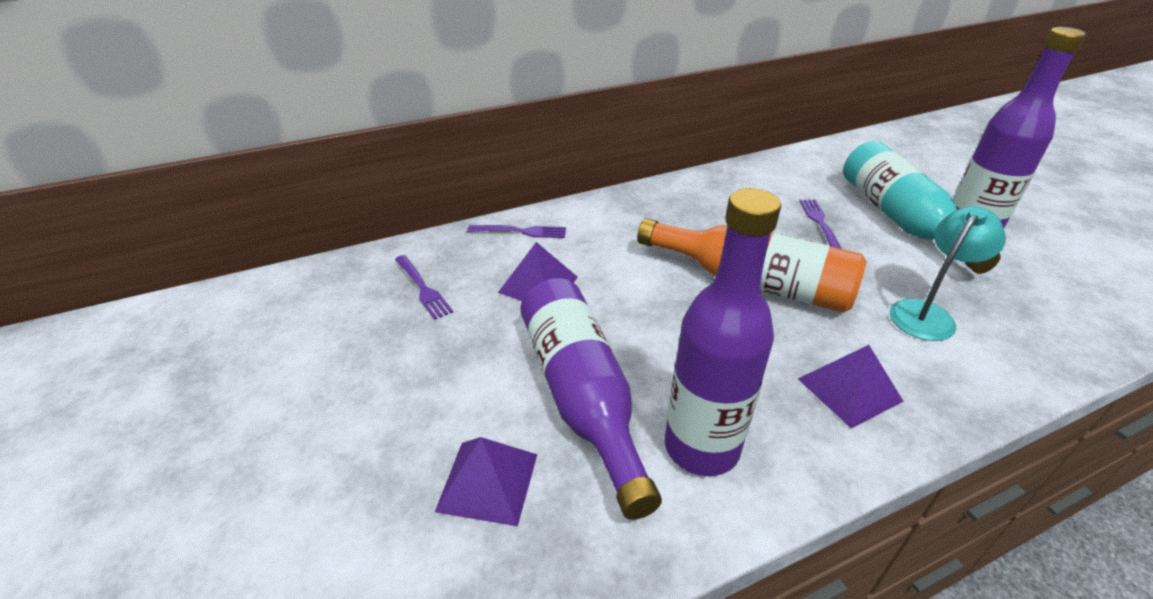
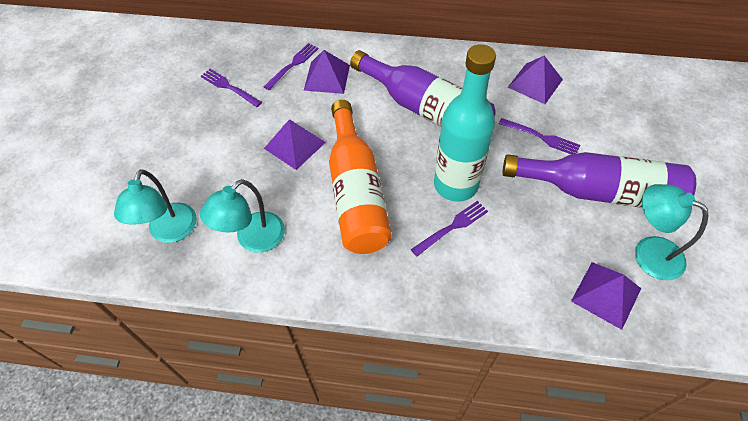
purple bottle: [520,278,662,520] [665,188,781,476] [953,27,1086,228] = 3 -> [350,50,496,127] [502,152,696,208] = 2
purple fork: [395,255,453,320] [467,225,566,238] [799,200,842,249] = 3 -> [201,69,262,107] [264,43,319,90] [411,201,488,256] [499,118,580,155] = 4
purple pyramid: [435,437,537,526] [498,242,578,301] [798,345,904,428] = 3 -> [264,119,326,170] [304,50,350,94] [508,56,563,104] [571,262,641,330] = 4
turquoise lamp: [889,206,1006,341] = 1 -> [114,169,197,243] [200,179,285,253] [635,184,708,280] = 3

